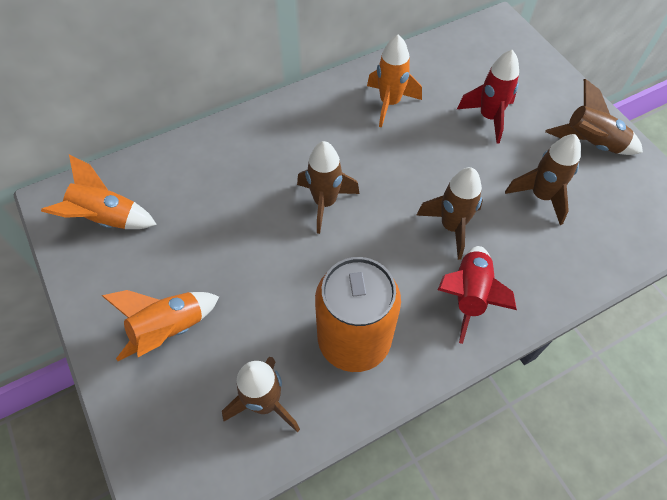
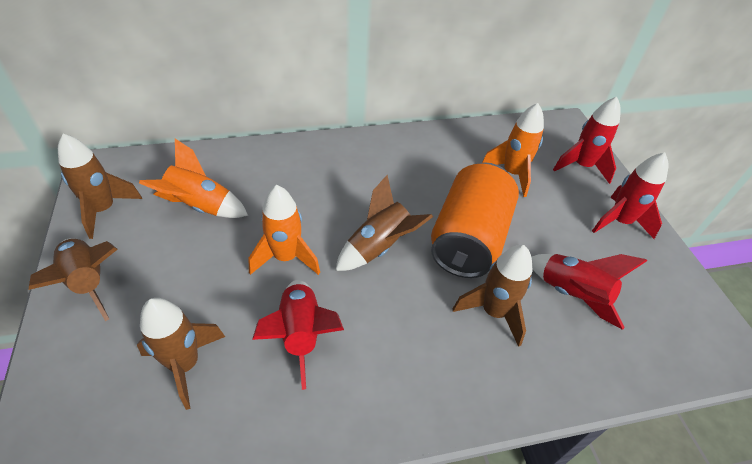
red rocket: [438,246,517,344] [457,50,519,144] = 2 -> [252,280,344,390] [532,254,647,330] [553,97,621,184] [592,152,668,239] = 4

